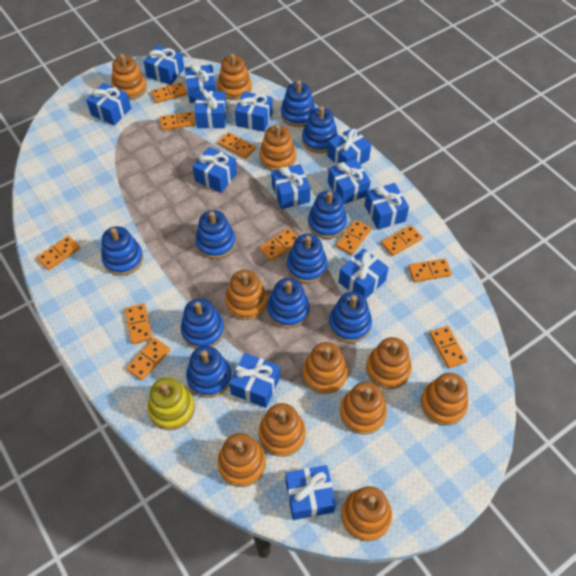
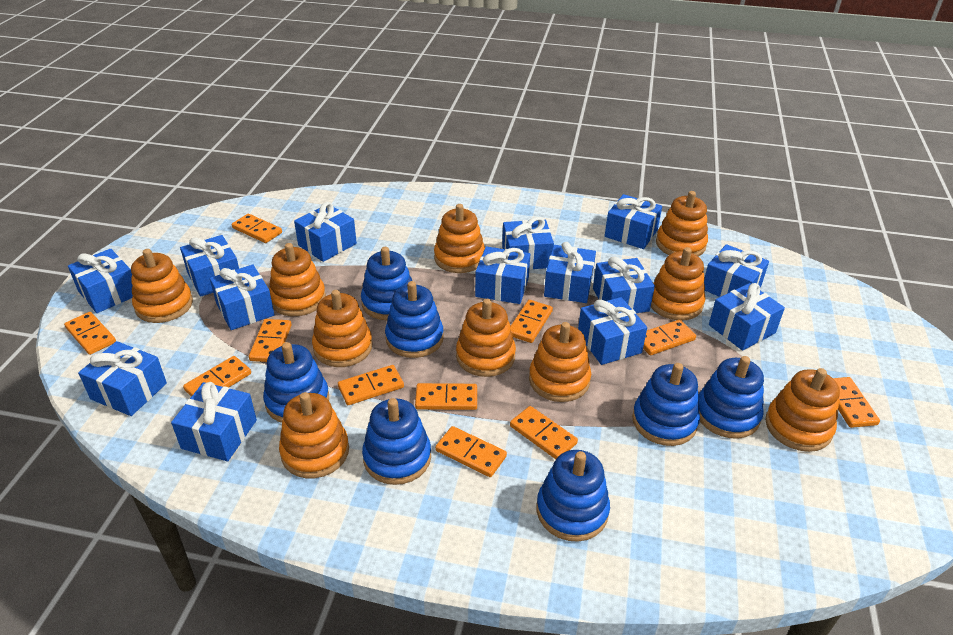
blue gift: [86,83,131,126] [143,45,184,85] [185,64,216,103] [192,147,237,193] [195,89,227,129] [229,353,280,408] [235,92,273,132] [272,164,311,209] [285,465,336,520] [327,128,371,165] [328,159,371,204] [339,248,389,299] [365,183,409,230] = 13 -> [68,249,133,313] [78,341,167,416] [171,382,257,461] [180,235,239,297] [210,264,274,330] [294,202,357,262] [475,246,530,304] [502,217,554,270] [544,242,596,303] [578,297,647,365] [593,257,655,313] [605,194,662,249] [704,244,769,297] [709,283,785,351] = 14
blue stacking toy: [101,226,143,276] [181,298,224,349] [186,346,232,398] [195,210,236,259] [267,278,310,329] [281,80,315,127] [287,234,327,283] [302,106,338,153] [308,191,347,239] [329,292,372,343] = 10 -> [263,342,329,423] [361,247,412,320] [362,398,431,485] [385,281,444,358] [537,450,610,542] [632,363,700,446] [698,356,764,439] = 7
orange stacking toy: [112,54,147,100] [217,433,266,487] [218,54,252,100] [225,270,268,320] [259,124,296,171] [259,403,306,457] [303,342,348,394] [340,382,387,434] [341,486,392,542] [366,337,412,389] [421,373,468,425] = 11 -> [131,249,193,323] [269,243,326,316] [279,392,349,478] [312,290,372,367] [434,204,485,273] [456,299,516,377] [529,322,591,402] [651,247,705,320] [656,191,708,257] [765,368,840,452] = 10
yellow stacking toy: [147,377,195,430] = 1 -> none = 0

